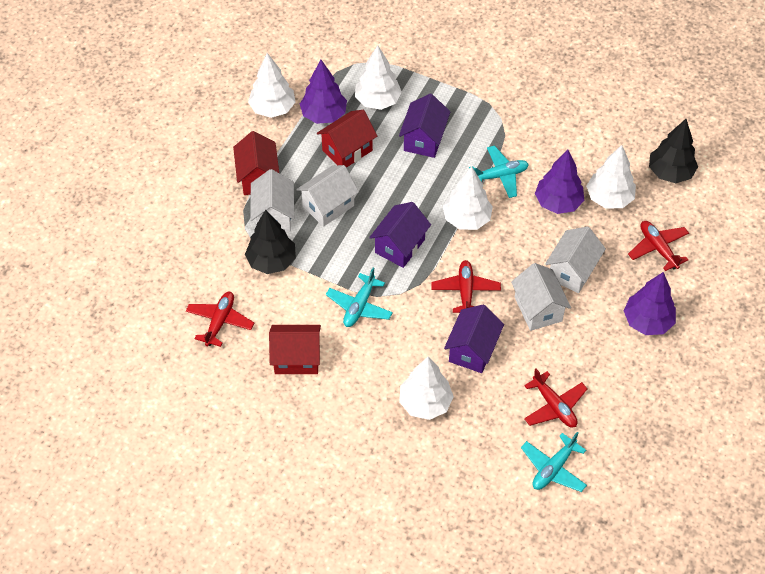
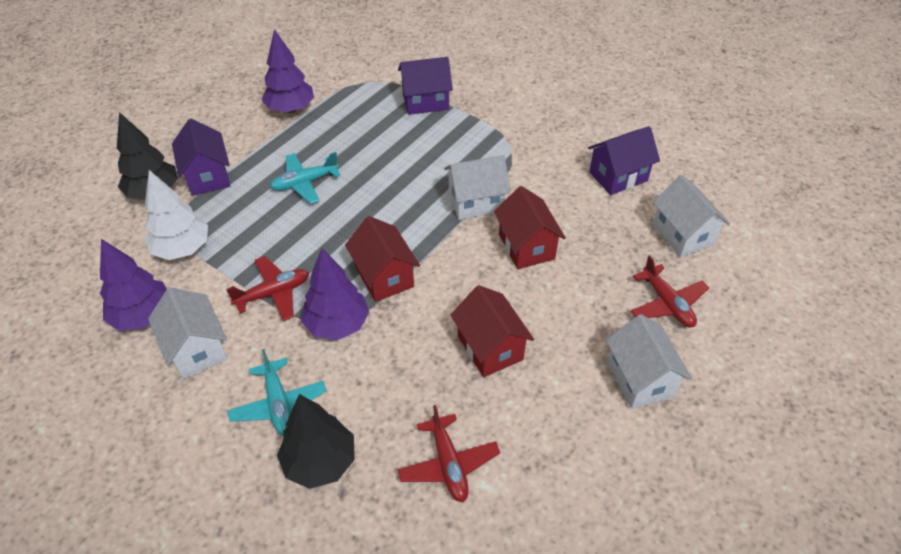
red plane: [186,292,254,347] [431,260,501,313] [524,369,587,428] [628,221,689,271] = 4 -> [226,256,309,321] [398,405,500,502] [631,255,709,328] = 3
turquoise plane: [326,268,393,327] [469,146,529,198] [521,432,587,492] = 3 -> [227,349,327,436] [270,152,341,204] = 2
white tree: [248,53,295,118] [355,45,402,110] [399,357,454,420] [443,166,493,230] [586,145,636,209] = 5 -> [145,170,208,260] = 1

